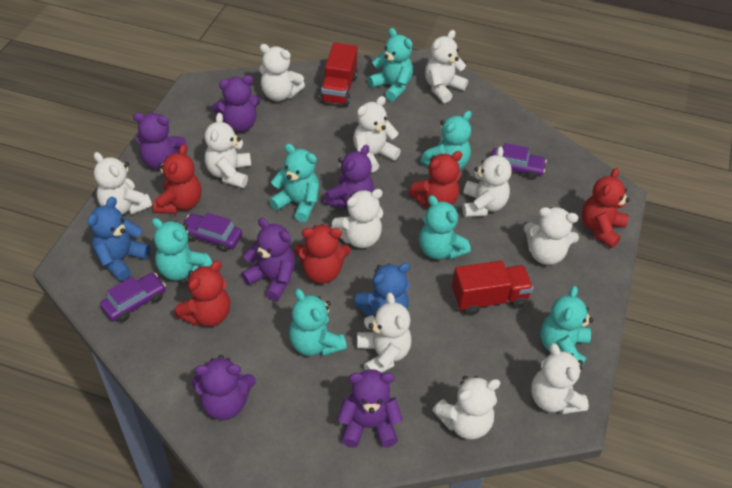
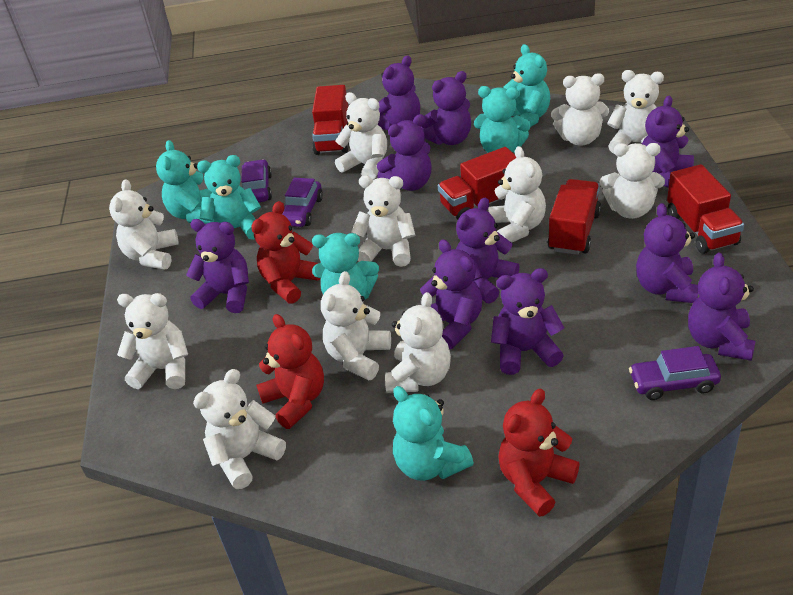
blue teddy bear: [87,197,150,281] [353,263,410,316] = 2 -> none = 0
purple teddy bear: [133,113,188,170] [192,355,256,420] [212,75,260,132] [241,218,295,301] [323,145,374,210] [338,369,403,448] = 6 -> [186,219,249,313] [377,55,420,130] [377,114,432,191] [420,239,482,349] [421,71,471,145] [456,198,520,304] [491,268,565,375] [636,203,698,303] [642,96,694,188] [688,253,755,361] = 10
red teddy bear: [153,144,201,214] [174,261,230,327] [294,224,350,284] [408,151,462,207] [582,168,630,248] = 5 -> [251,201,321,304] [256,314,324,429] [498,389,580,517] = 3
red truck: [320,43,358,107] [452,261,533,316] = 2 -> [312,85,349,155] [438,147,516,220] [547,179,601,255] [667,164,744,254] = 4
turquoise teddy bear: [152,218,212,281] [269,143,319,222] [289,289,347,356] [368,28,413,101] [419,195,471,260] [421,111,471,170] [540,286,593,366] = 7 -> [156,140,214,224] [197,155,261,240] [312,233,379,300] [393,386,474,481] [474,86,531,153] [503,44,550,126] = 6

